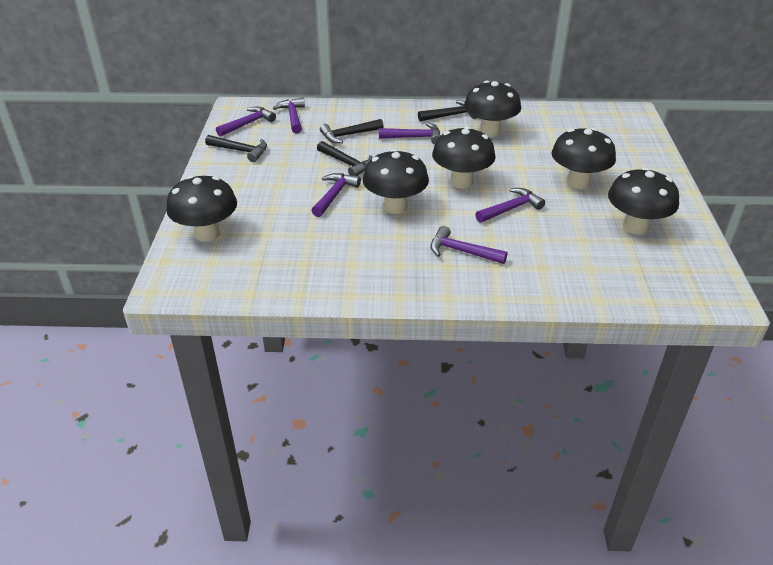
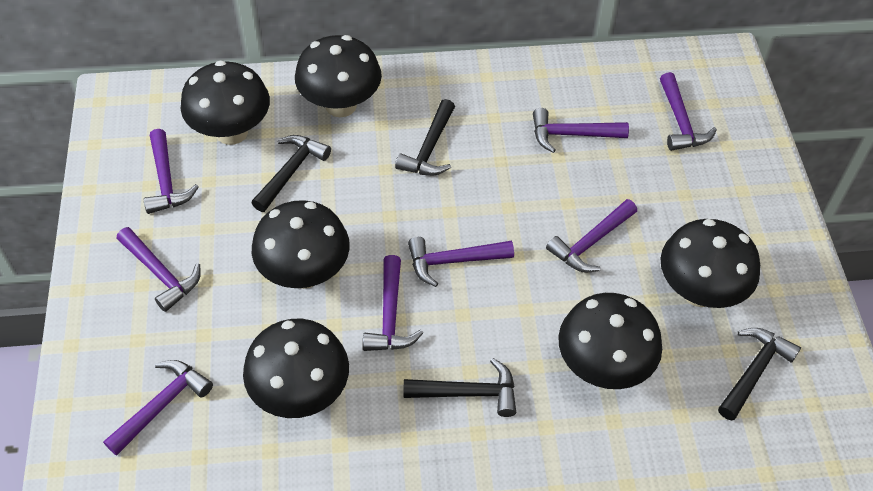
purple hammer: [216,107,276,137] [273,98,305,134] [311,173,361,217] [379,123,441,144] [431,226,508,264] [475,188,545,223] = 6 -> [103,360,213,456] [117,227,201,312] [144,129,199,214] [363,255,423,351] [408,237,514,287] [533,108,629,153] [546,199,637,273] [660,72,717,151] = 8

